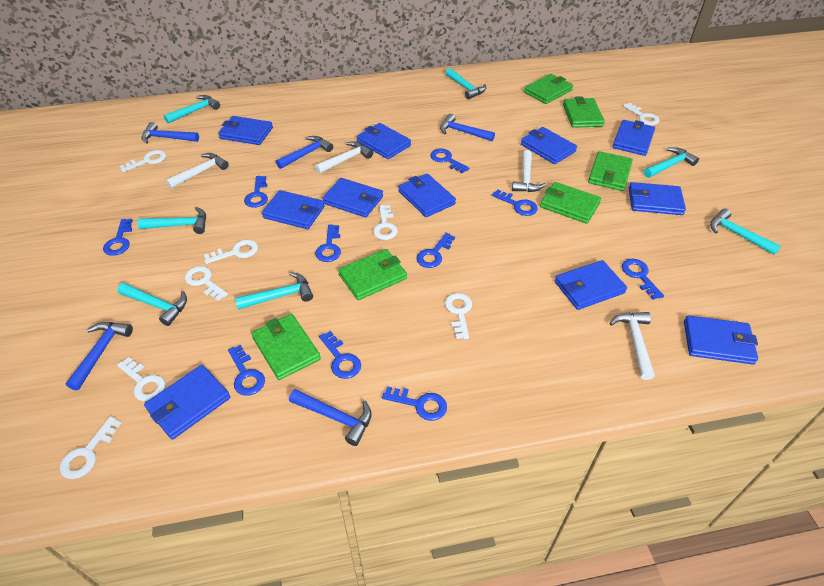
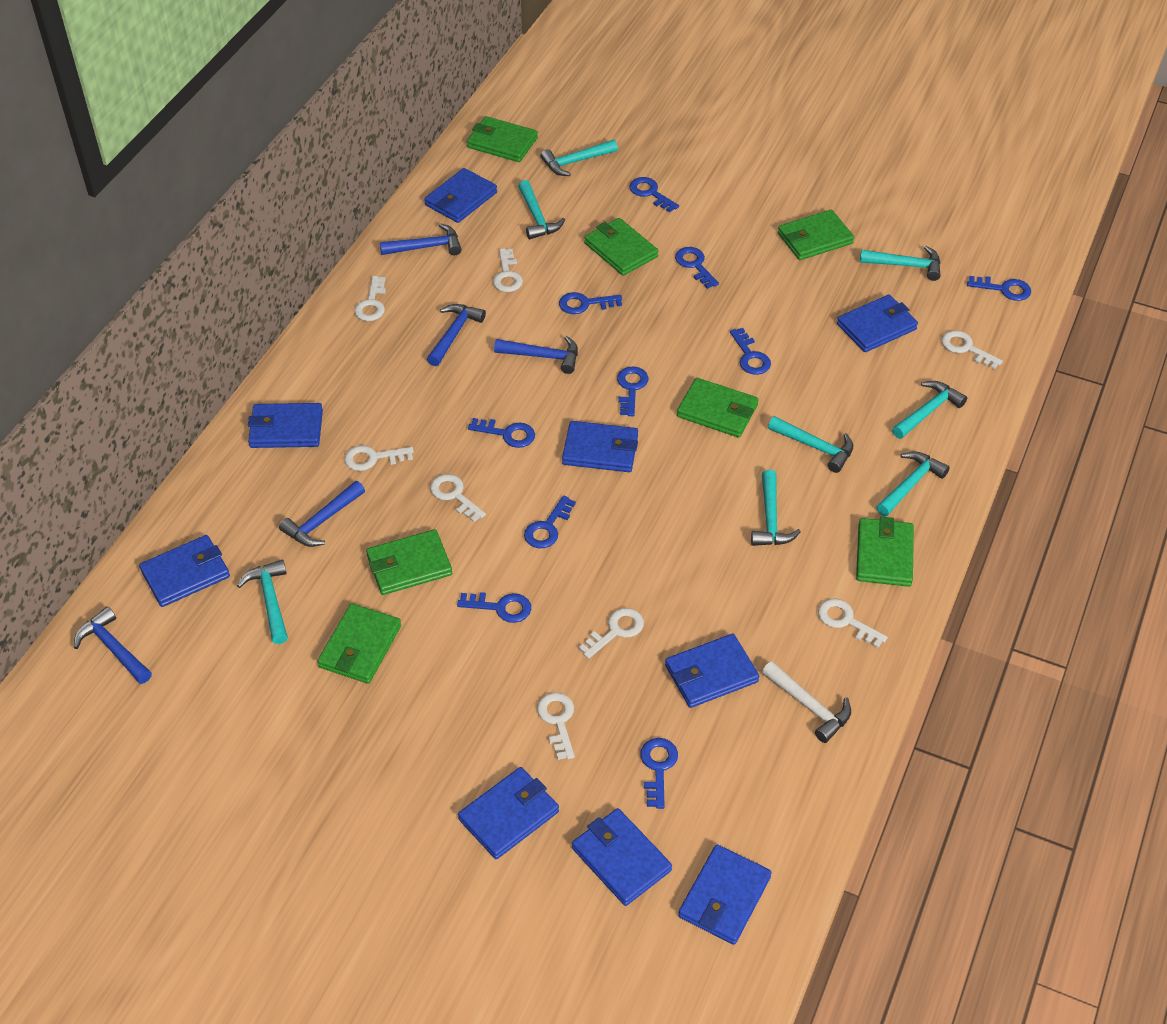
blue wallet: [144,365,230,440] [218,116,273,145] [262,190,325,229] [322,178,383,217] [357,123,411,159] [398,173,456,217] [521,127,577,164] [555,260,627,310] [612,120,655,156] [629,182,686,215] [684,315,758,364] = 11 -> [139,535,230,607] [248,403,323,448] [424,168,497,223] [458,767,559,859] [562,421,638,472] [572,808,672,906] [665,634,759,708] [678,845,772,945] [837,295,918,352] = 9
green wallet: [251,314,321,380] [338,249,407,300] [524,74,573,104] [540,182,601,224] [563,96,605,128] [588,151,633,191] = 6 -> [317,603,401,684] [366,529,452,595] [467,116,538,162] [584,218,658,276] [677,378,758,438] [778,210,854,260] [856,517,914,587] = 7
turquoise hammer: [117,283,187,326] [137,207,206,234] [164,95,220,123] [235,272,313,310] [446,68,486,99] [644,147,699,178] [710,209,781,255] = 7 -> [237,560,288,644] [518,180,565,239] [540,140,618,176] [751,470,801,546] [768,416,853,473] [860,246,940,281] [876,451,950,516] [892,381,967,439] = 8
white hammer: [166,153,229,188] [315,141,373,174] [512,150,546,192] [609,312,655,380] = 4 -> [762,661,851,743] = 1

